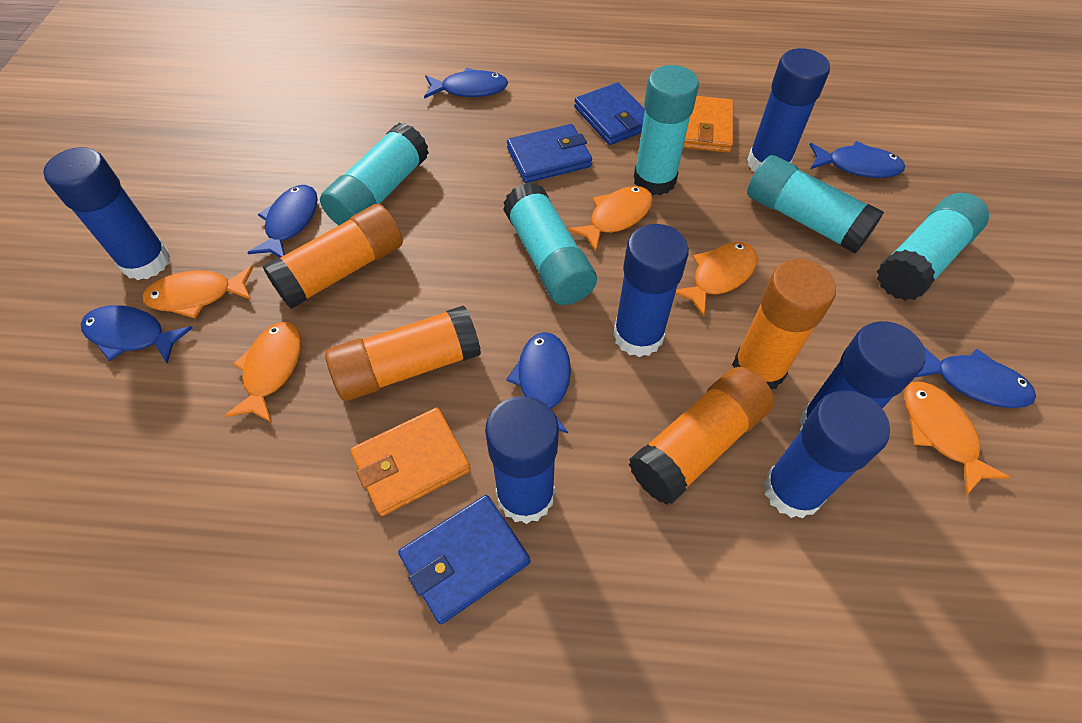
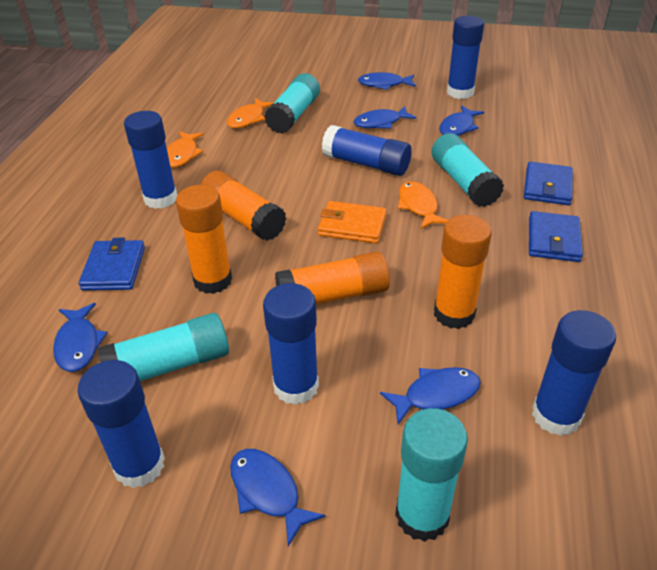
orange fish: [142,266,253,319] [225,322,301,423] [567,186,653,252] [675,242,758,317] [904,382,1010,495] = 5 -> [167,131,204,168] [227,98,274,128] [398,181,448,229] = 3
orange wallet: [350,408,471,516] [683,96,733,153] = 2 -> [318,201,386,243] = 1
turquoise glue stick: [320,123,429,225] [503,182,597,305] [633,65,699,195] [747,155,884,254] [877,193,989,301] = 5 -> [98,313,229,381] [264,73,320,134] [395,408,468,542] [431,133,504,207] = 4

